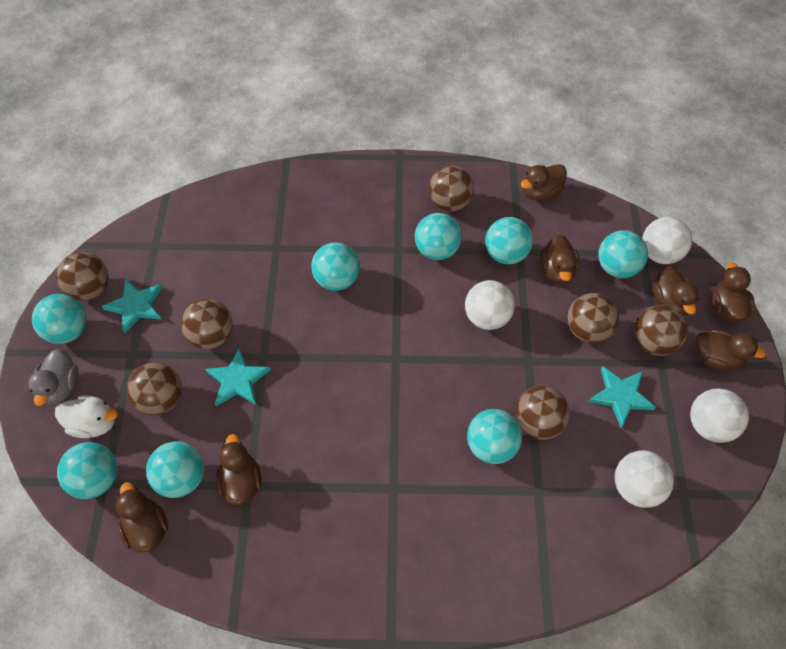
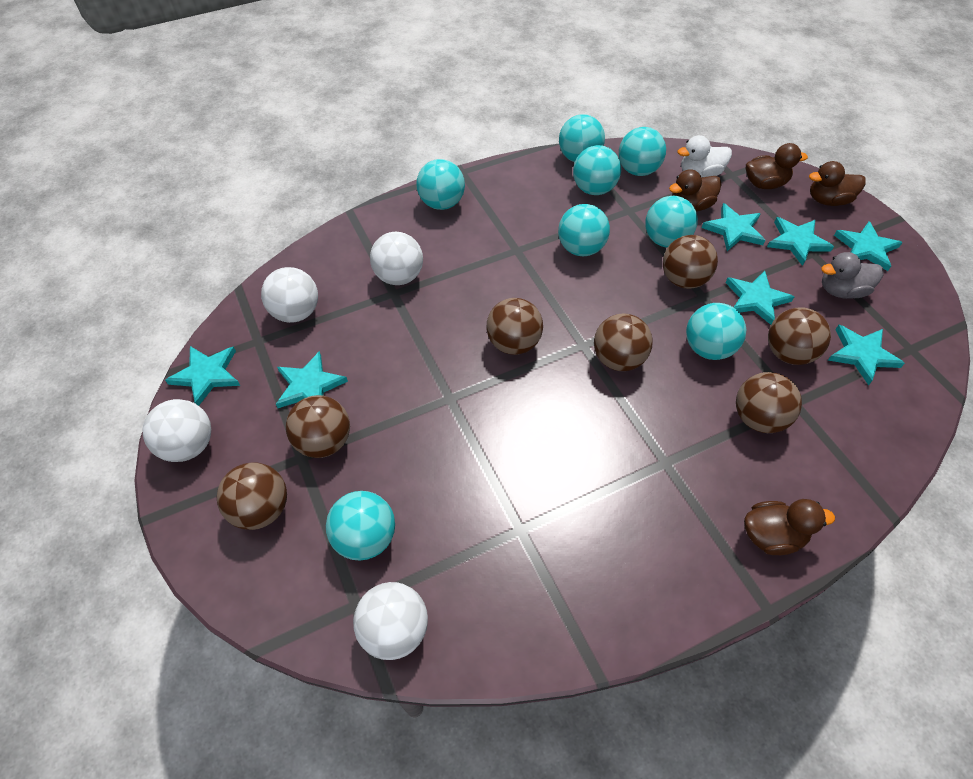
brown duck: [115,482,168,553] [216,434,262,505] [521,164,567,201] [540,235,580,284] [652,266,699,316] [696,330,766,371] [711,262,755,321] = 7 -> [669,169,722,212] [744,499,835,555] [746,143,808,189] [809,161,866,206] = 4
turquoise star: [102,278,163,333] [205,348,271,406] [588,366,656,427] = 3 -> [165,346,240,406] [276,351,348,408] [702,203,766,251] [725,271,795,325] [767,217,834,266] [828,325,905,385] [834,221,903,271] = 7

